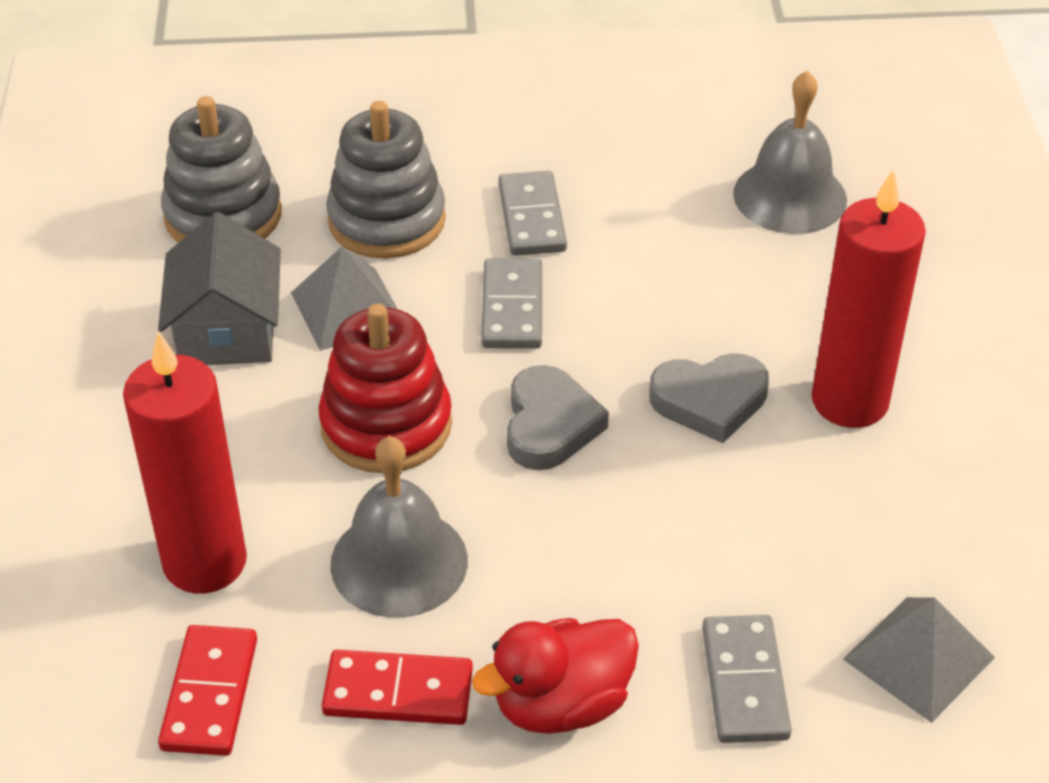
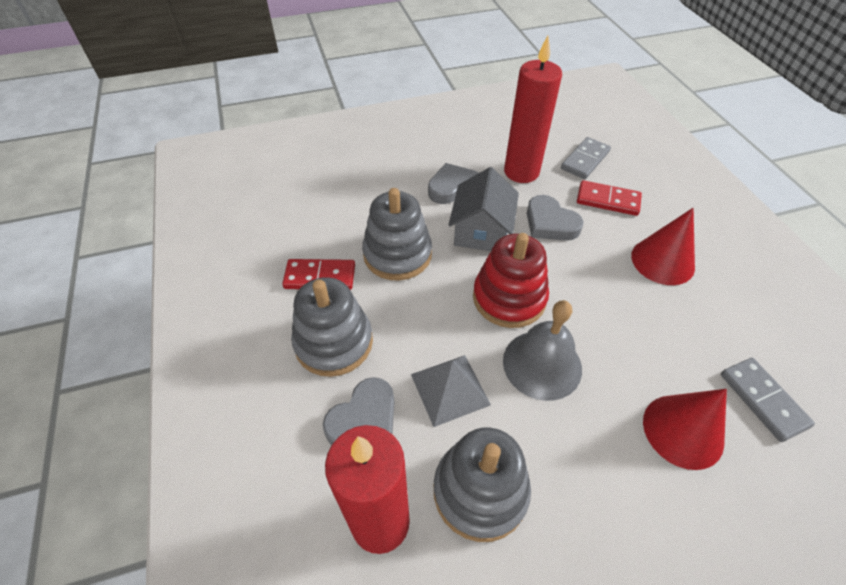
grey bell: [330,436,468,618] [733,70,847,234] = 2 -> [503,300,582,401] = 1
grey domino: [481,259,542,348] [498,171,567,256] [702,615,792,743] = 3 -> [561,137,611,179] [721,358,815,442] = 2
grey heart: [507,365,609,470] [649,353,769,443] = 2 -> [323,377,394,445] [428,163,479,204] [527,195,584,241] = 3
grey pyramid: [291,246,397,350] [843,597,995,723] = 2 -> [411,355,491,427] = 1
grey stacking toy: [161,96,282,243] [326,101,446,258] = 2 -> [291,277,373,377] [362,188,432,281] [434,428,531,542] = 3
red cone: none = 0 -> [631,208,695,285] [643,389,727,470] = 2
red duck: [472,618,639,734] = 1 -> none = 0

